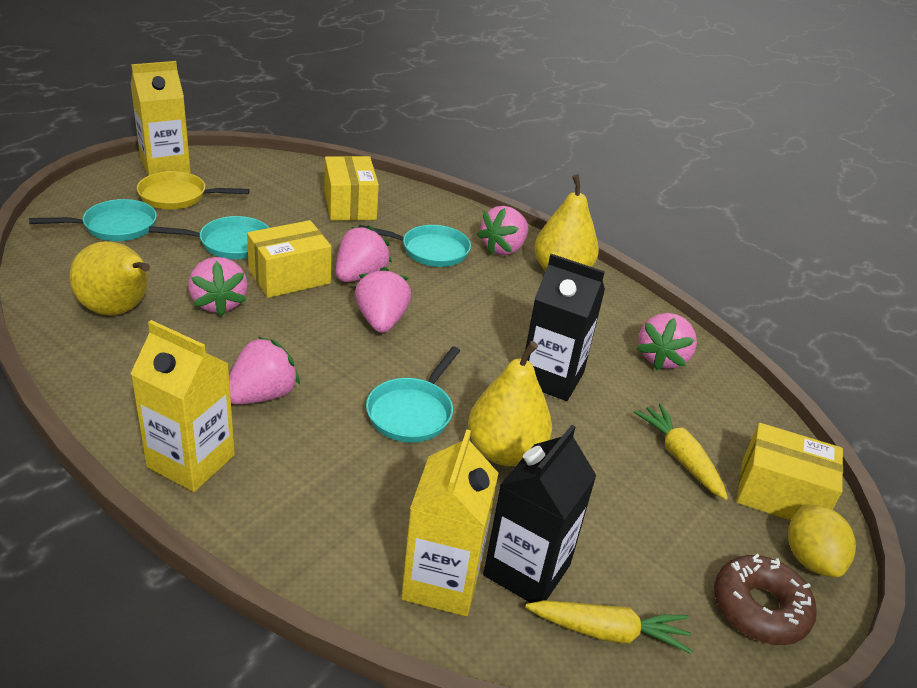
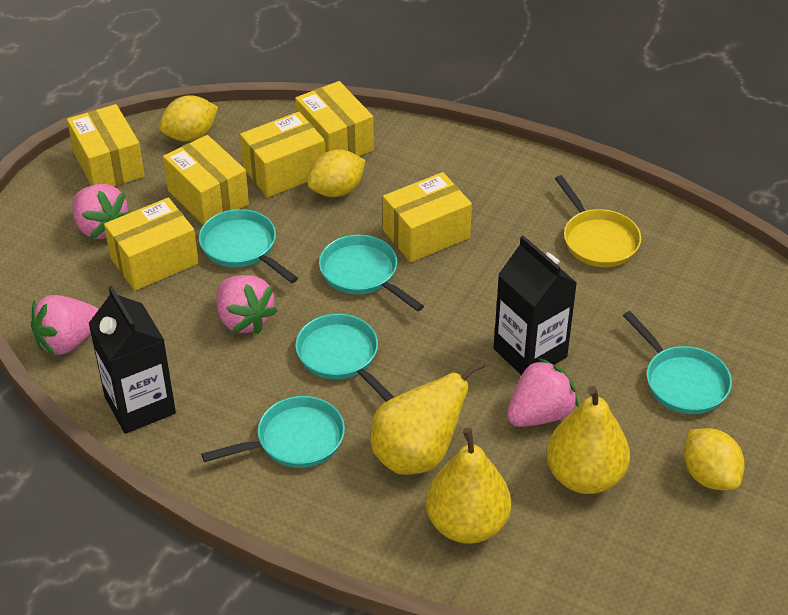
brown donut: [714,554,817,645] = 1 -> none = 0
pink strawberry: [188,257,248,317] [229,337,300,405] [336,225,392,282] [355,267,411,333] [477,206,528,255] [637,313,697,370] = 6 -> [31,295,99,356] [72,184,129,239] [216,275,278,334] [507,358,579,427] = 4
turquoise pan: [29,199,157,241] [149,216,269,259] [358,225,471,267] [366,347,460,443] = 4 -> [199,209,298,283] [201,396,345,468] [295,314,394,402] [319,235,424,311] [623,311,732,414] = 5
yellow box: [247,220,331,298] [324,156,379,221] [736,423,843,520] = 3 -> [67,104,144,186] [104,198,199,291] [163,135,249,225] [240,112,325,197] [295,81,374,156] [383,172,472,262] = 6
yellow carrot: [525,600,692,654] [634,403,728,500] = 2 -> none = 0
yellow carton: [130,61,191,176] [130,320,235,492] [401,429,498,616] = 3 -> none = 0
yellow lemon: [788,505,856,577] = 1 -> [159,95,218,142] [307,149,365,197] [684,428,744,490] = 3

